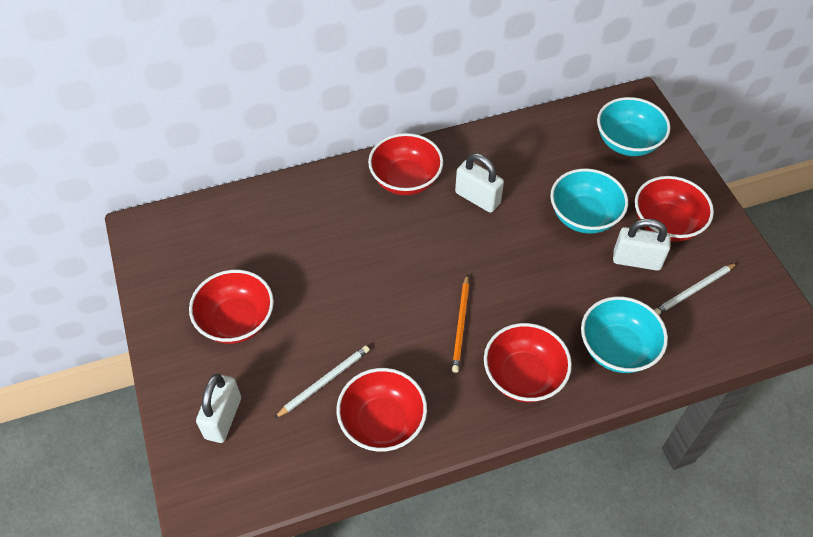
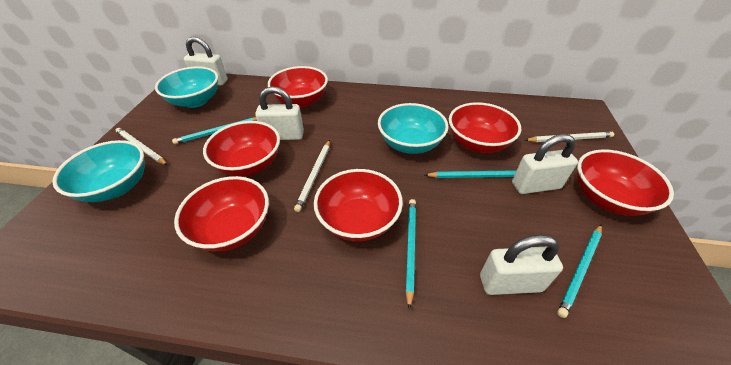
orange pencil: [452,274,469,373] = 1 -> none = 0
red bowl: [189,270,274,344] [336,368,427,452] [368,133,443,195] [484,323,572,402] [635,176,714,242] = 5 -> [174,176,269,252] [203,121,280,177] [268,66,328,108] [314,169,403,242] [449,102,521,153] [577,149,674,216] = 6
turquoise pencil: none = 0 -> [172,117,257,144] [406,199,416,310] [425,170,516,178] [557,225,602,318] = 4
white padlock: [196,374,241,443] [455,153,504,213] [613,219,671,271] = 3 -> [184,36,228,85] [255,86,304,140] [480,235,563,295] [512,134,578,194] = 4
white pencil: [274,345,370,418] [654,263,737,315] = 2 -> [116,128,167,165] [294,140,330,212] [525,132,614,142] = 3

